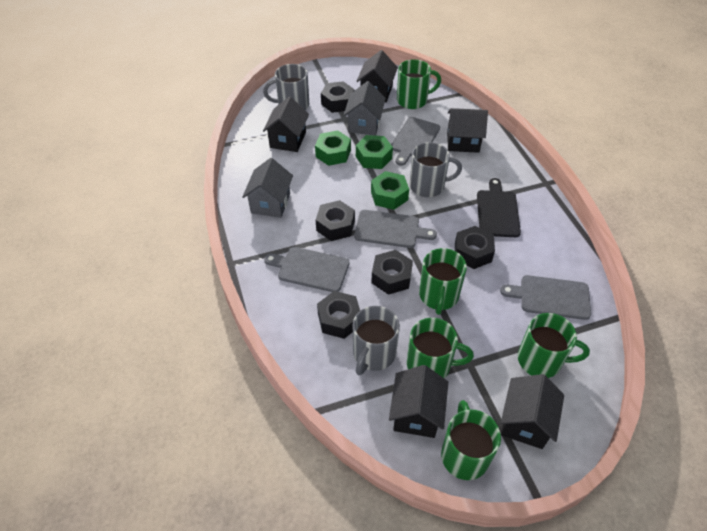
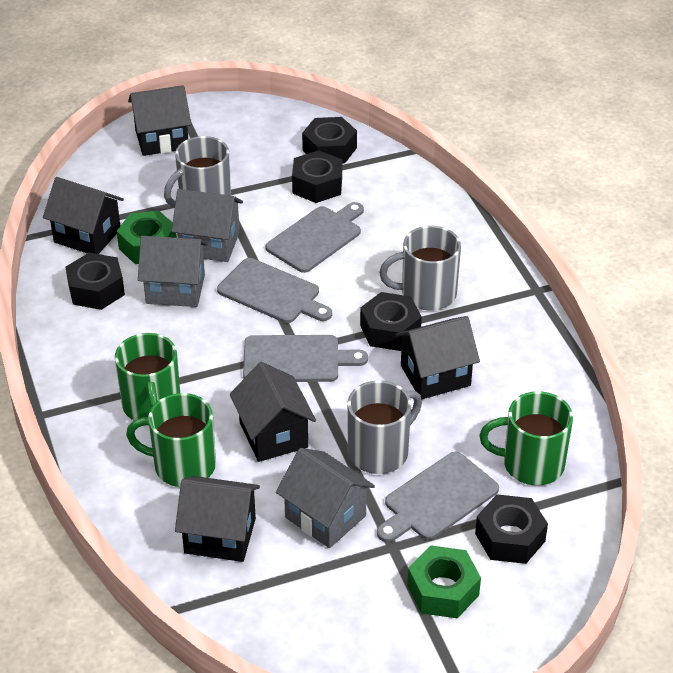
black cutting board: [477,178,521,237] = 1 -> none = 0
green mug: [397,59,441,109] [407,318,474,378] [419,248,467,315] [441,400,501,480] [518,313,590,378] = 5 -> [115,333,180,420] [126,393,216,487] [479,391,573,485] = 3
green nut: [315,130,351,166] [356,135,393,169] [371,171,409,210] = 3 -> [117,211,177,264] [407,545,481,619] = 2
grey house: [242,158,293,218] [344,81,386,136] = 2 -> [138,236,207,307] [171,189,243,262] [276,448,375,548] = 3

